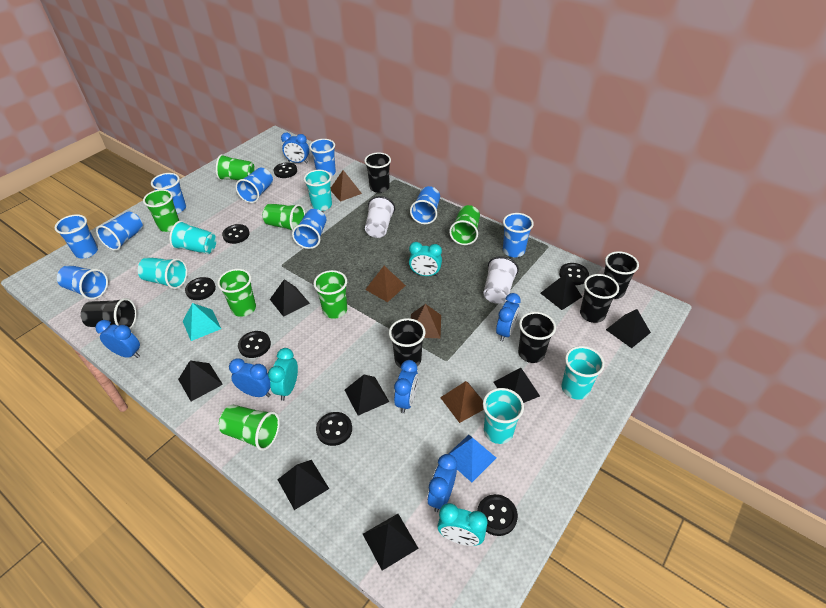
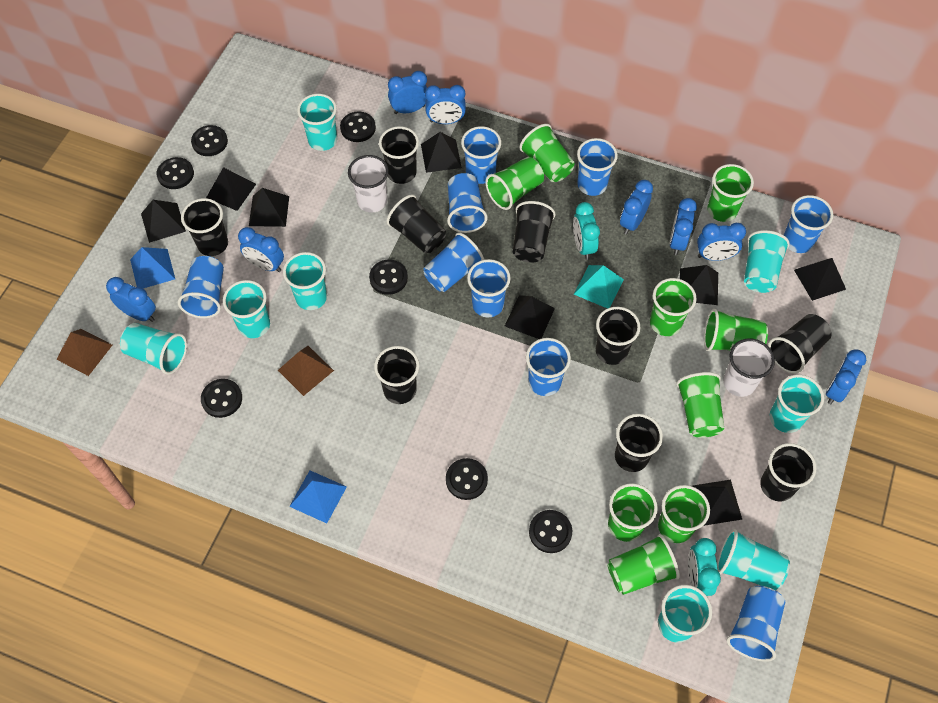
black cup: [81,298,137,329] [364,152,391,193] [389,318,426,368] [518,312,556,363] [580,274,619,323] [604,251,639,299] = 6 -> [181,198,228,256] [374,346,419,404] [379,126,419,184] [387,194,446,253] [513,201,555,263] [596,307,641,365] [615,414,663,472] [760,443,816,501] [768,314,832,374] = 9
blue clock: [95,320,140,358] [229,358,271,397] [281,133,309,164] [394,360,418,413] [427,454,457,512] [496,293,521,341] = 6 -> [106,277,156,322] [238,227,284,272] [388,71,427,114] [425,85,466,124] [620,180,653,235] [669,198,697,255] [697,223,746,261] [826,349,866,404] = 8
blue pyramid: [448,435,496,483] = 1 -> [130,247,175,288] [289,470,347,523] = 2
brown pyramid: [331,170,362,202] [365,266,406,302] [411,304,441,338] [440,381,484,423] = 4 -> [56,329,112,376] [278,346,334,396] = 2
green cup: [143,189,179,232] [216,154,255,180] [217,269,256,317] [219,405,280,451] [263,203,305,231] [313,270,347,319] [449,205,480,245] = 7 -> [485,157,544,210] [519,124,575,182] [607,534,680,595] [608,483,658,542] [650,278,696,336] [658,485,710,543] [677,372,724,438] [704,309,768,351] [707,164,754,222] = 9
turquoise clock: [268,348,298,401] [409,242,442,276] [437,503,487,546] = 3 -> [573,202,600,260] [688,538,721,596] = 2
turquoise cup: [138,257,187,289] [169,221,216,254] [304,170,332,211] [483,388,524,444] [562,346,605,399] = 5 -> [120,323,187,374] [223,280,270,338] [283,252,327,310] [297,94,337,151] [658,585,712,643] [717,529,790,590] [744,230,790,293] [770,375,824,433] = 8

